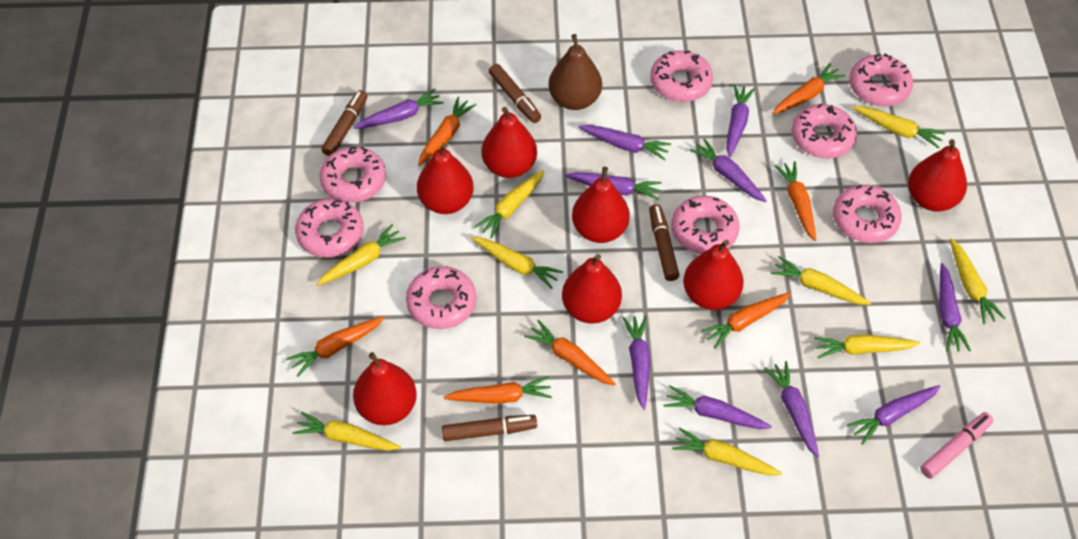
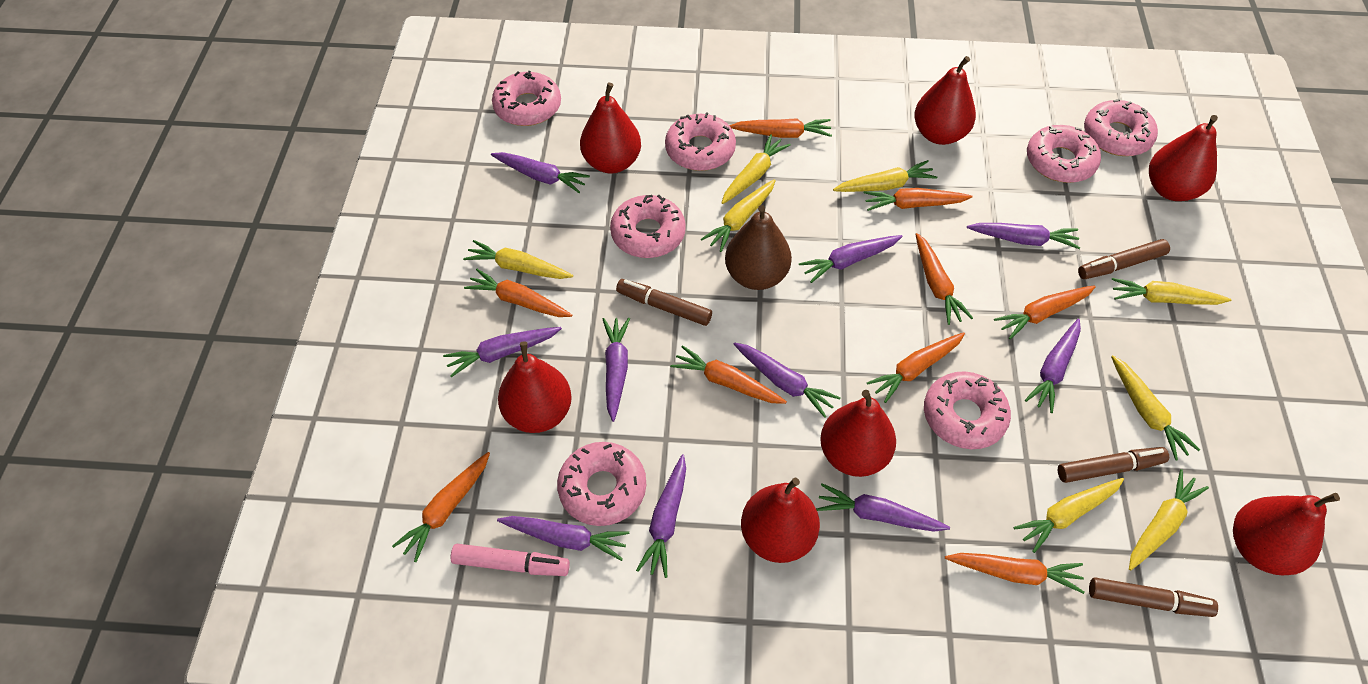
orange carrot: [286,316,384,376] [418,97,476,166] [444,376,552,404] [524,320,616,386] [701,292,791,349] [772,63,845,115] [774,161,816,241] = 7 -> [392,452,490,562] [464,269,572,317] [670,345,787,404] [729,118,832,138] [864,188,972,211] [867,332,965,403] [916,233,973,325] [945,553,1085,594] [994,285,1096,339] = 9
pink donut: [295,198,364,258] [319,146,386,203] [406,266,476,329] [650,50,713,102] [671,196,740,254] [792,104,857,158] [833,185,902,243] [849,53,913,106] = 8 -> [492,71,561,126] [557,442,646,526] [610,195,686,258] [665,113,736,171] [924,371,1011,449] [1027,125,1101,183] [1084,99,1158,156] = 7
yellow carrot: [293,411,401,451] [317,224,406,286] [471,237,563,289] [474,170,544,239] [672,427,782,476] [771,256,871,305] [814,334,920,359] [853,106,946,148] [950,238,1005,324] = 9 -> [463,240,573,279] [701,179,776,252] [722,134,791,204] [833,160,938,192] [1013,478,1124,553] [1111,278,1231,305] [1111,355,1200,460] [1129,469,1209,570] = 8

